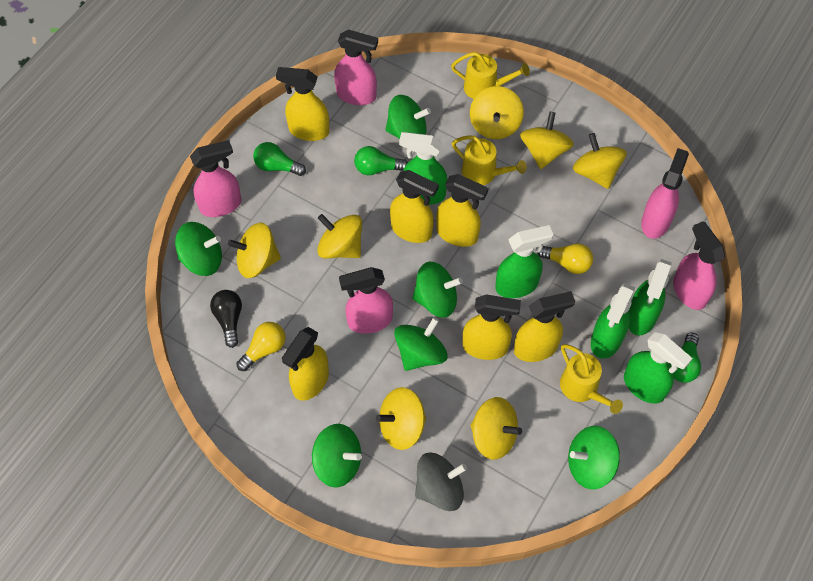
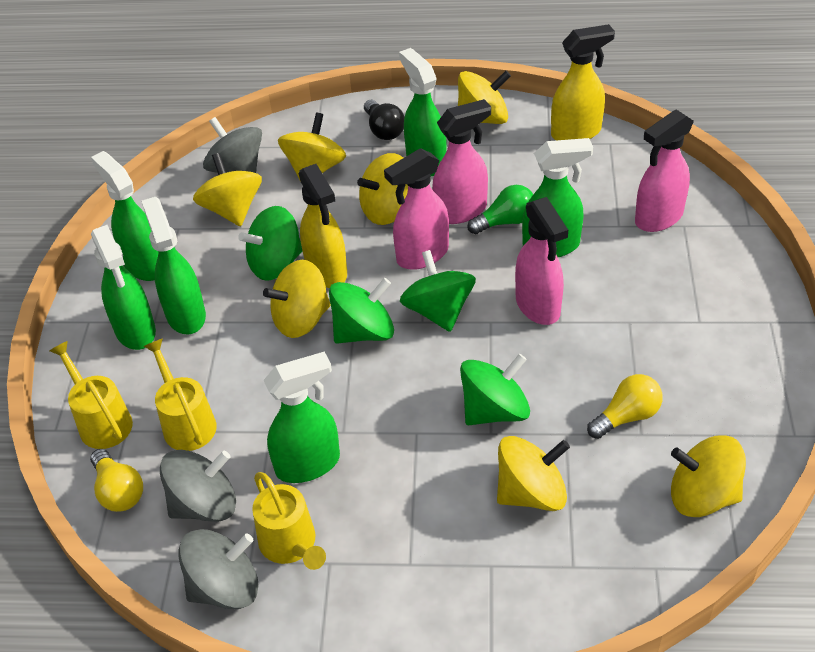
green light bulb: [253,142,306,176] [354,146,408,175] [668,332,701,383] = 3 -> [467,185,533,234] = 1
green spinning top: [175,222,222,276] [312,424,362,488] [385,95,431,139] [394,317,447,371] [412,261,463,318] [568,426,620,489] = 6 -> [238,206,302,281] [329,278,394,344] [400,250,476,332] [460,354,530,425] = 4
green spray bottle: [399,132,447,205] [495,225,553,298] [591,283,635,359] [624,332,693,404] [629,259,672,335] = 5 -> [91,151,158,281] [91,225,156,350] [141,197,206,334] [263,352,340,483] [399,48,447,176] [522,138,593,257] = 6
grey spinning top: [415,453,467,511] = 1 -> [160,450,236,522] [178,529,259,609] [203,117,262,173] = 3
pink spray bottle: [190,140,241,217] [334,29,378,105] [339,267,393,334] [641,148,689,239] [673,221,725,310] = 5 -> [384,148,449,270] [432,99,491,224] [515,197,568,325] [635,109,694,232] = 4
yellow spray bottle: [276,67,330,141] [282,327,329,401] [390,170,439,243] [436,174,488,247] [463,294,521,360] [514,291,575,362] = 6 -> [298,164,347,288] [551,24,615,140] = 2

